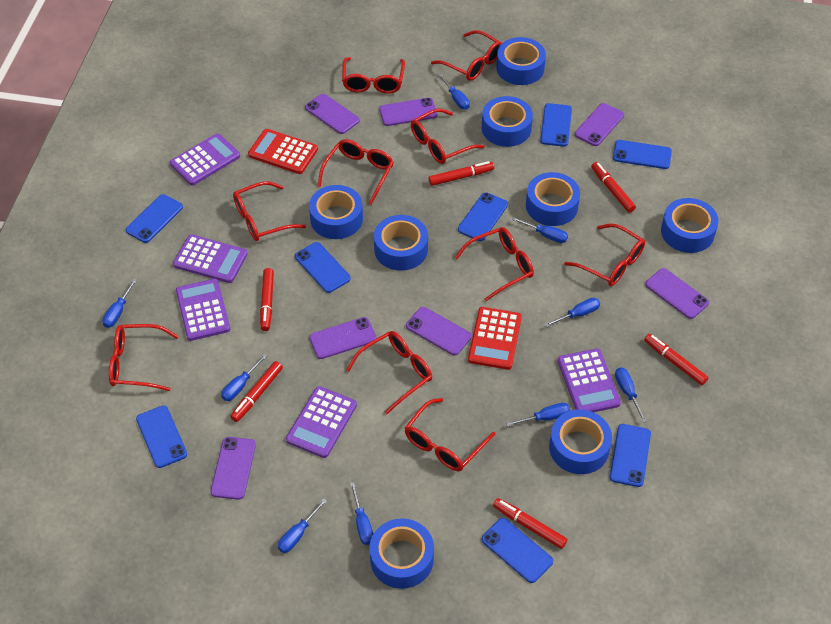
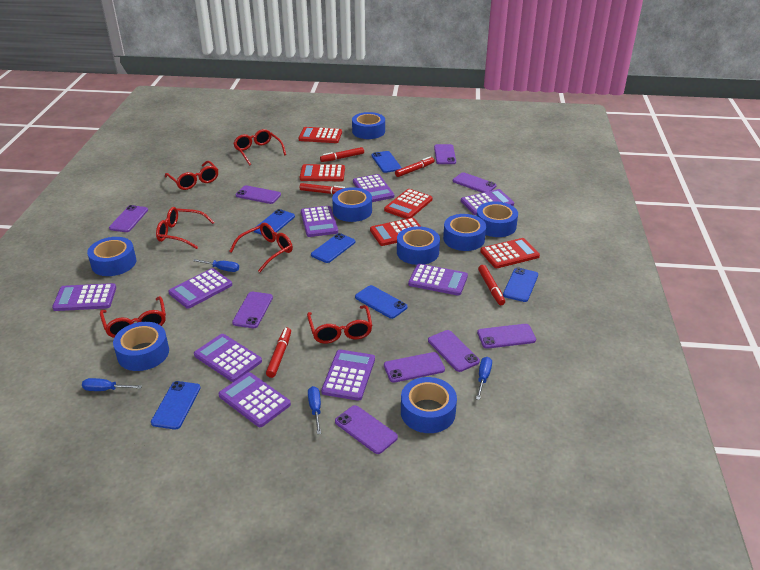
blue phone: [126,194,183,243] [136,405,187,468] [295,242,351,293] [458,192,508,241] [481,518,553,583] [540,103,572,147] [610,424,651,487] [613,140,672,169] = 8 -> [151,381,200,430] [253,209,295,235] [311,233,355,263] [355,285,408,319] [371,151,402,173] [503,268,538,302] = 6
blue screwdriver: [102,279,137,328] [221,354,267,401] [278,498,327,553] [350,482,373,545] [438,73,470,110] [506,403,570,426] [512,217,568,243] [545,298,600,327] [615,367,647,423] = 9 -> [82,378,142,391] [193,259,239,272] [308,386,321,434] [476,357,492,400] = 4
purple calculator: [170,133,240,185] [173,234,248,283] [176,279,230,341] [286,386,357,458] [558,349,621,412] = 5 -> [52,283,116,311] [168,268,232,309] [194,334,262,382] [219,372,291,427] [301,206,338,237] [321,350,375,401] [353,174,394,202] [408,264,468,296] [461,189,514,215] = 9
purple phone: [211,437,256,500] [305,94,360,134] [309,317,377,359] [379,98,437,126] [406,307,472,355] [575,103,624,146] [645,268,709,319] = 7 -> [109,205,148,232] [232,292,273,328] [236,185,281,204] [335,405,398,454] [384,352,445,383] [428,330,480,372] [434,144,456,164] [453,172,497,193] [477,324,536,349] = 9
red calculator: [248,129,318,174] [468,307,522,370] = 2 -> [299,127,342,143] [300,164,345,181] [370,218,421,246] [384,189,433,219] [480,238,540,268] = 5
red glasses: [109,324,179,391] [233,181,306,241] [318,139,394,205] [342,57,405,94] [346,331,432,414] [405,398,495,471] [411,109,485,164] [431,30,502,81] [455,227,534,301] [564,223,645,286] = 10 -> [100,296,166,338] [156,207,215,249] [165,161,218,190] [229,223,293,272] [233,129,286,165] [307,305,372,344] = 6
red marker: [230,361,283,422] [260,268,274,331] [429,161,494,186] [493,498,568,549] [591,162,636,213] [644,334,709,385] = 6 -> [266,328,291,378] [300,183,345,195] [320,147,364,162] [395,156,435,177] [478,265,505,305] = 5

